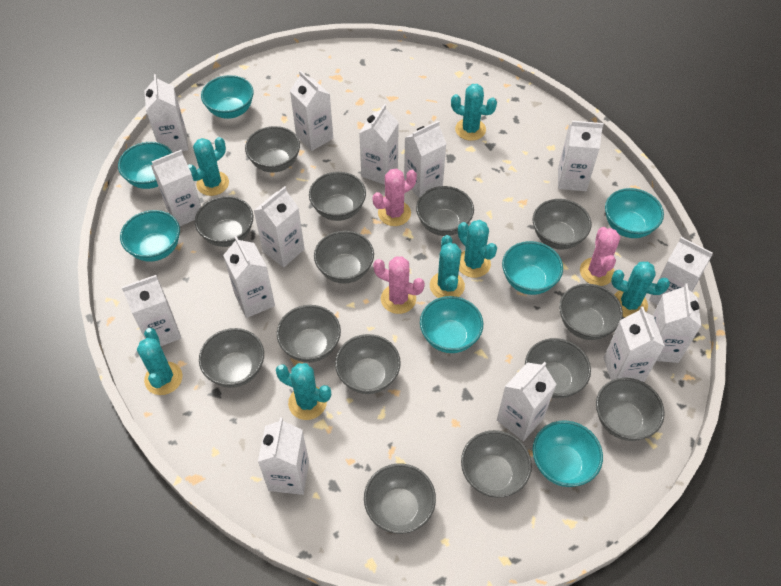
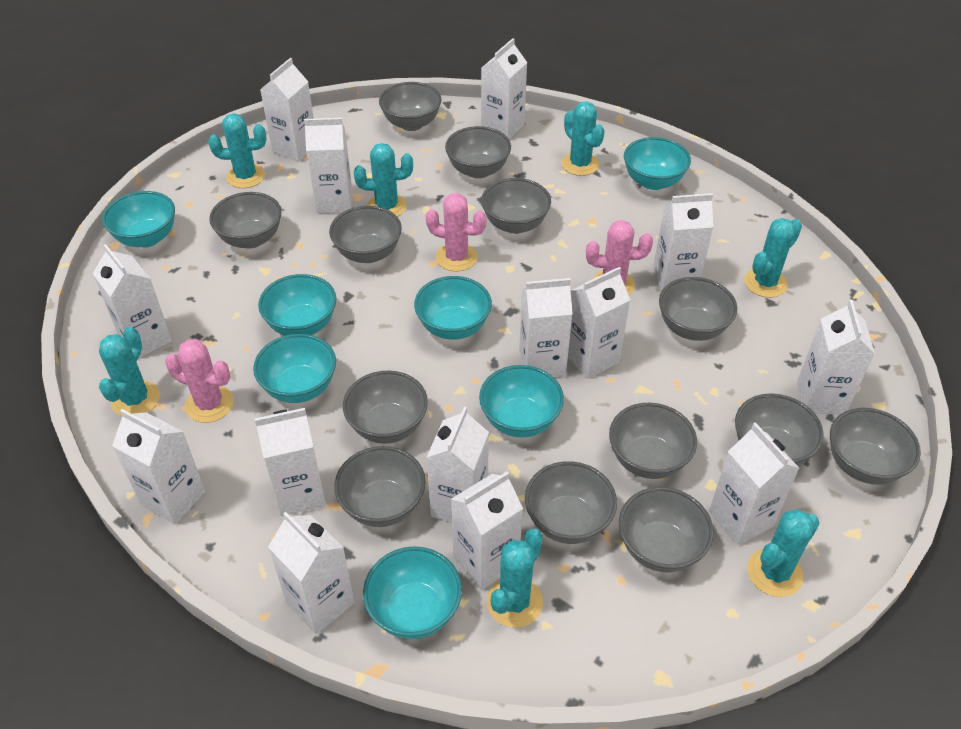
grey bowl: [195,196,253,247] [199,328,264,388] [245,126,300,172] [277,305,341,363] [309,172,366,221] [314,231,374,284] [335,334,401,394] [364,463,436,534] [416,186,474,236] [461,430,532,498] [525,338,591,398] [533,199,591,250] [559,284,623,340] [596,378,665,441] = 14 -> [209,192,281,249] [329,206,402,263] [334,446,426,527] [343,371,428,444] [379,82,441,131] [445,126,511,179] [481,178,551,234] [525,461,617,544] [609,403,697,479] [619,487,714,573] [659,277,737,341] [735,393,824,466] [830,408,921,485] = 13

